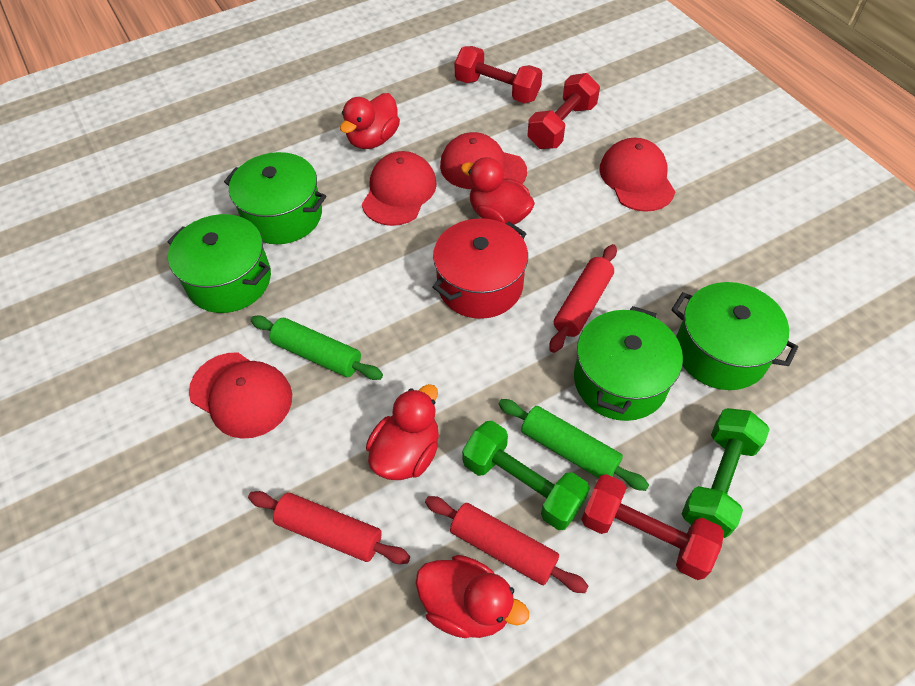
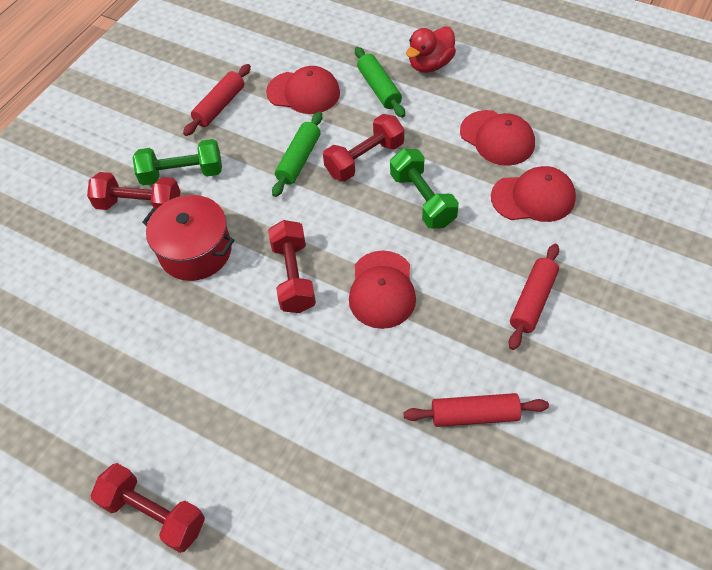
green pot: [167,214,271,313] [224,152,326,244] [574,306,683,421] [671,282,798,390] = 4 -> none = 0
red duck: [340,93,400,149] [366,384,439,480] [415,555,529,638] [461,157,535,225] = 4 -> [406,26,456,73] = 1
red dumbbell: [454,46,542,103] [528,73,600,149] [581,474,724,580] = 3 -> [87,172,181,210] [90,463,205,553] [268,220,316,313] [323,114,404,181] = 4

